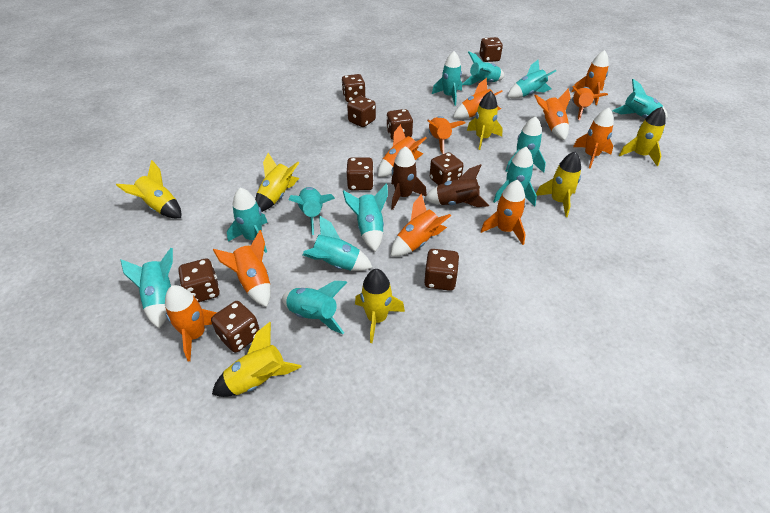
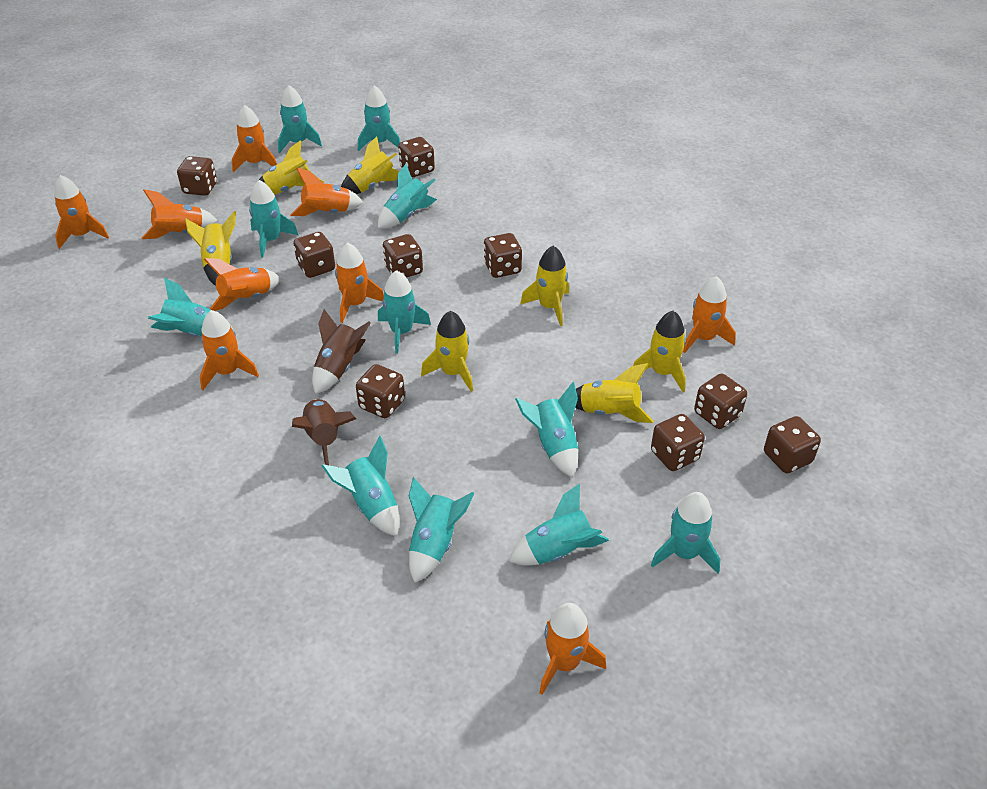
orange rocket: [165,285,217,361] [213,230,271,307] [378,124,427,177] [391,194,451,256] [427,116,465,154] [453,78,503,119] [481,180,526,245] [534,88,571,140] [572,50,609,105] [572,85,608,120] [573,108,614,169] = 11 -> [54,175,109,249] [142,189,218,239] [200,310,259,390] [204,258,281,311] [232,105,277,172] [290,168,363,216] [335,243,384,323] [539,603,606,695] [683,276,736,353] = 9
turquoise rocket: [120,248,173,328] [227,188,268,253] [282,281,347,334] [289,187,335,235] [303,215,373,271] [343,183,388,252] [432,51,462,106] [462,52,505,85] [493,147,537,207] [506,116,546,173] [507,60,556,99] [612,79,668,118] = 12 -> [148,278,233,337] [249,180,298,257] [278,85,322,153] [322,436,400,537] [358,85,400,151] [378,164,437,229] [378,270,431,353] [409,477,474,583] [509,483,609,566] [515,382,578,478] [651,492,720,573] = 11

